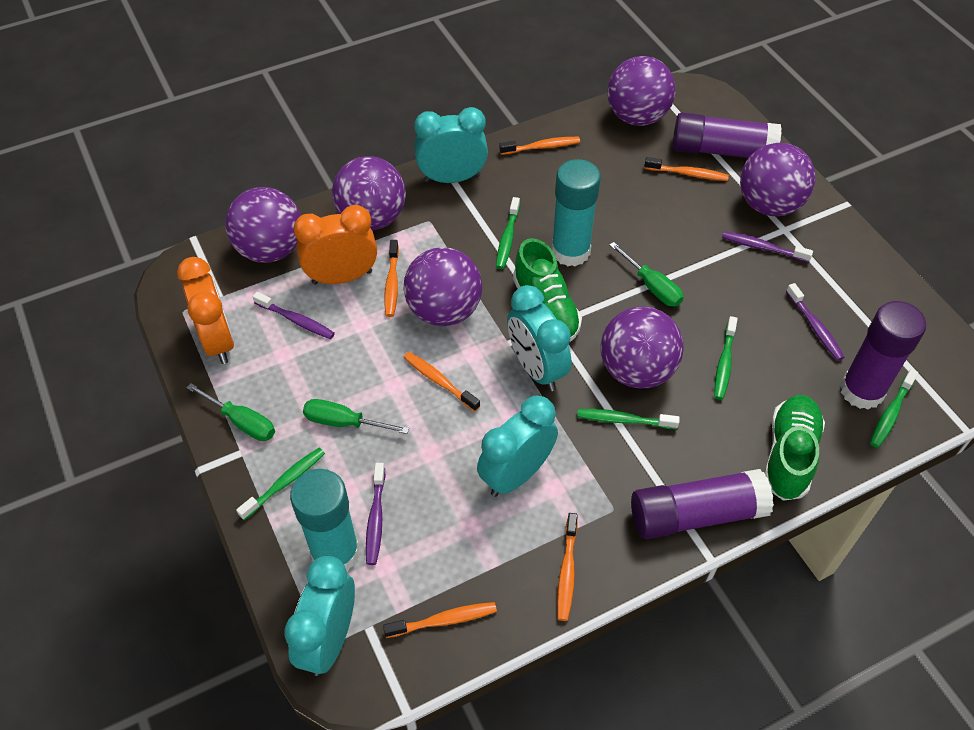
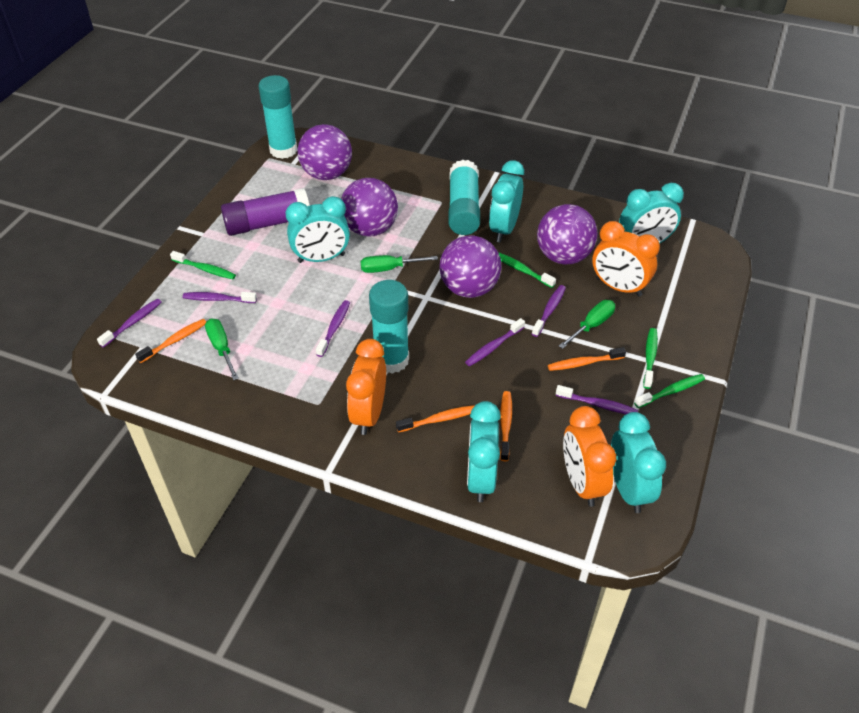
green shoe: [513,238,582,342] [764,395,825,501] = 2 -> none = 0
green toothbrush: [236,448,325,520] [496,197,520,269] [577,409,680,429] [714,316,738,400] [870,369,918,448] = 5 -> [170,251,236,279] [498,252,556,288] [634,374,705,408] [643,328,658,389] = 4
orange clock: [177,257,234,364] [294,205,377,284] = 2 -> [346,339,386,435] [563,406,616,507] [592,221,660,297] = 3
orange toothbrush: [383,602,497,638] [384,240,399,317] [404,352,480,412] [499,137,580,155] [557,513,578,621] [644,157,729,181] = 6 -> [135,319,206,363] [396,405,475,433] [500,391,512,461] [548,347,626,371] = 4
purple ball: [225,187,301,263] [332,156,406,230] [404,247,482,326] [601,306,684,389] [607,56,676,126] [740,143,816,216] = 6 -> [297,124,352,180] [341,178,398,236] [439,235,501,298] [537,204,598,264] = 4
purple glue stick: [631,469,774,539] [673,113,782,158] [840,301,926,410] = 3 -> [221,188,310,236] = 1
purple toothbrush: [253,292,335,339] [366,463,385,565] [722,231,813,262] [786,283,845,361] = 4 -> [97,299,162,348] [183,292,257,303] [316,300,350,357] [465,318,525,366] [532,285,566,337] [556,385,638,414] = 6
turquoise clock: [284,556,355,676] [414,107,488,183] [477,396,558,497] [507,285,571,391] = 4 -> [286,196,350,263] [467,401,501,502] [489,160,524,242] [611,412,666,513] [619,183,684,243] = 5
turquoise glue stick: [290,469,360,572] [551,159,601,267] = 2 -> [259,75,297,159] [369,280,409,374] [448,160,480,235] = 3

